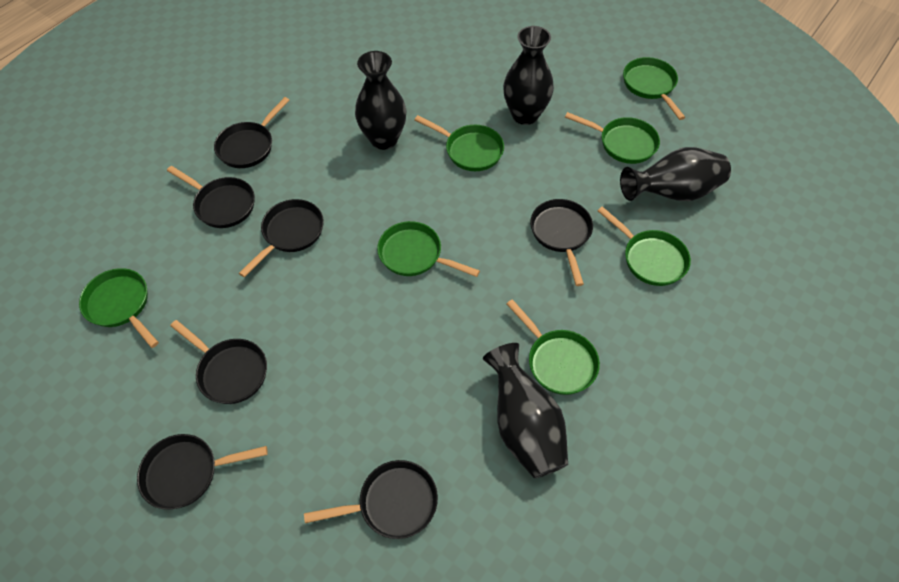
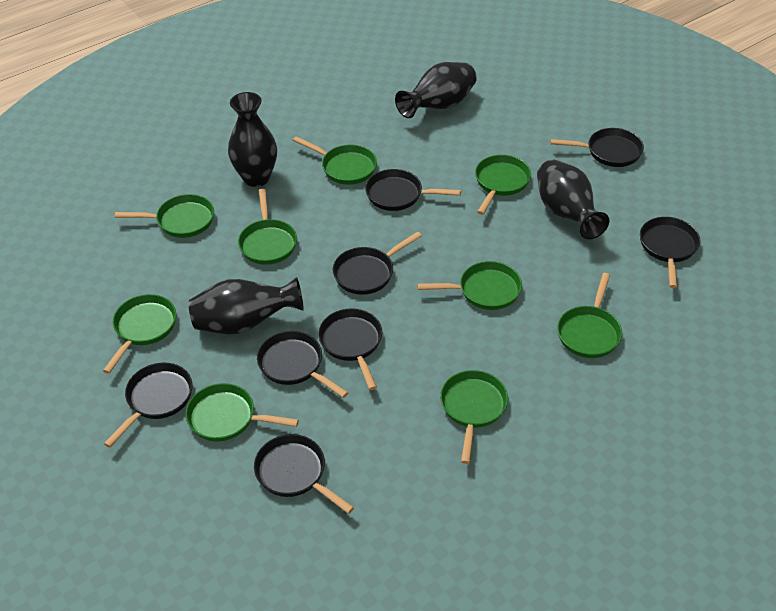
black pan: [137,434,268,510] [167,166,255,228] [170,320,267,404] [214,97,290,168] [239,199,324,277] [304,460,438,539] [530,199,593,286] = 7 -> [104,363,192,448] [254,434,354,514] [257,331,349,398] [318,308,382,390] [333,231,422,295] [365,169,461,211] [550,128,644,167] [640,217,700,288] = 8
green pan: [79,268,159,348] [377,221,480,277] [414,115,504,171] [507,299,600,395] [565,112,660,164] [598,206,691,286] [623,57,685,120] = 7 -> [103,294,176,374] [115,194,214,238] [186,383,299,442] [238,189,297,265] [293,136,377,185] [417,261,522,310] [440,370,508,464] [475,155,531,215] [557,273,622,358] = 9

